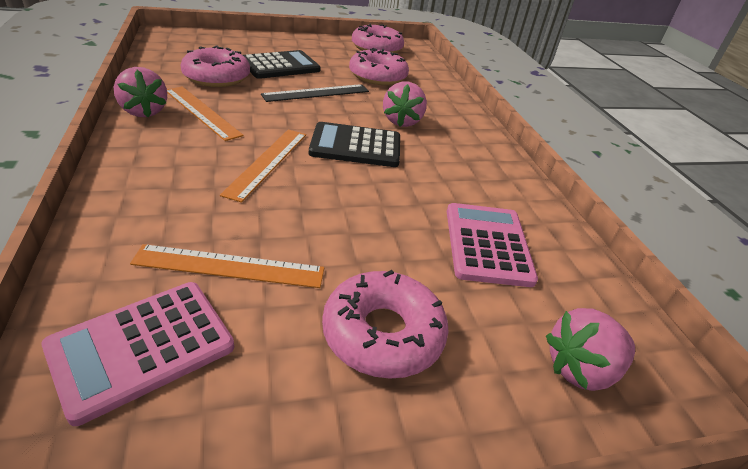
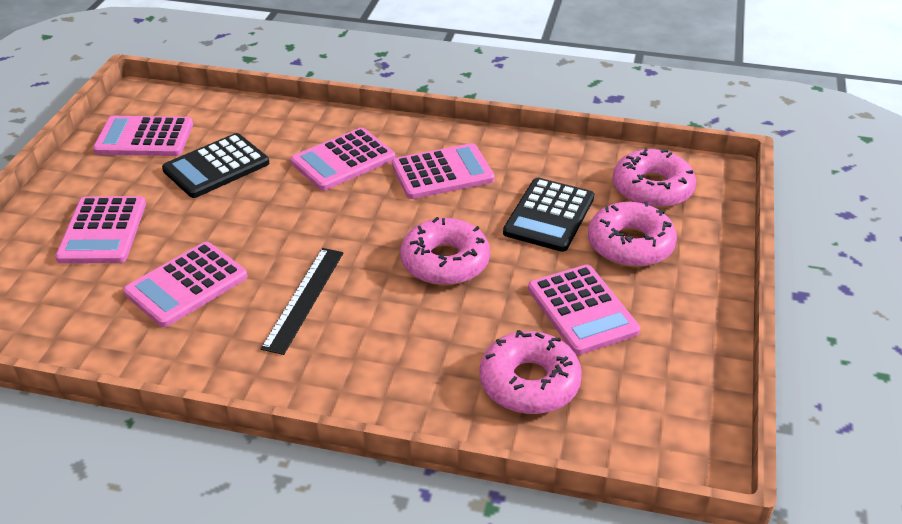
orange ruler: [130,244,324,288] [167,87,244,141] [220,130,306,202] = 3 -> none = 0
pink calculator: [41,282,234,426] [447,203,538,287] = 2 -> [55,196,146,264] [93,116,193,156] [123,242,248,327] [291,128,395,191] [392,143,495,199] [528,264,640,355] = 6
pink strawberry: [114,67,167,117] [383,81,427,127] [546,308,635,391] = 3 -> none = 0

